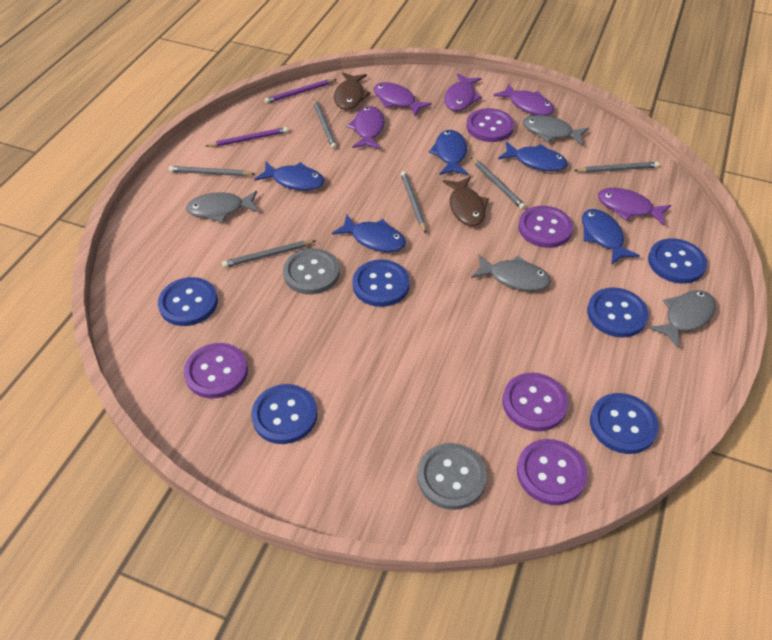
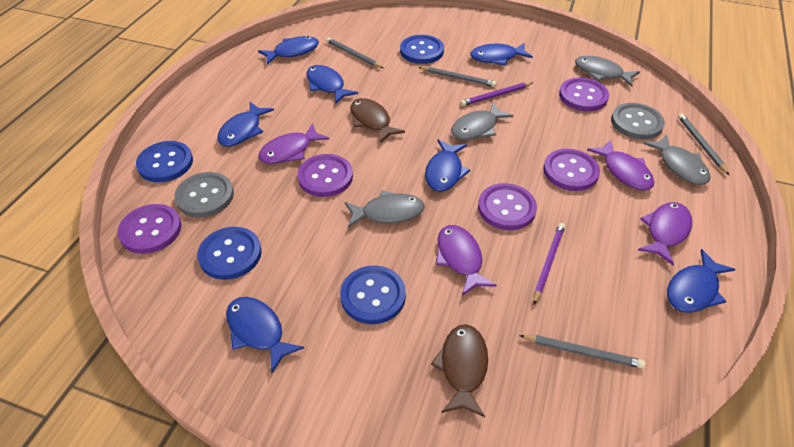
blue button: [158,277,218,326] [251,384,317,444] [352,259,410,307] [587,287,649,338] [590,393,659,454] [648,238,707,284] = 6 -> [136,141,193,182] [197,227,262,280] [340,266,406,324] [400,35,444,64] = 4
blue fish: [254,162,324,190] [332,214,406,252] [429,130,468,175] [498,141,568,171] [582,209,640,265] = 5 -> [217,102,274,147] [226,297,304,373] [258,36,319,65] [306,65,358,104] [425,139,470,191] [470,43,533,66] [667,249,736,313] = 7
grey pencil: [169,166,255,176] [222,240,316,268] [314,99,337,149] [401,171,426,234] [471,157,526,210] [574,161,659,173] = 6 -> [326,37,383,68] [419,67,497,87] [519,335,645,369] [678,113,729,175] = 4
purple fish: [347,106,385,149] [374,82,432,117] [444,73,482,111] [493,83,554,116] [598,188,671,225] = 5 -> [258,123,329,164] [435,225,497,296] [587,140,654,190] [638,202,692,265] = 4

